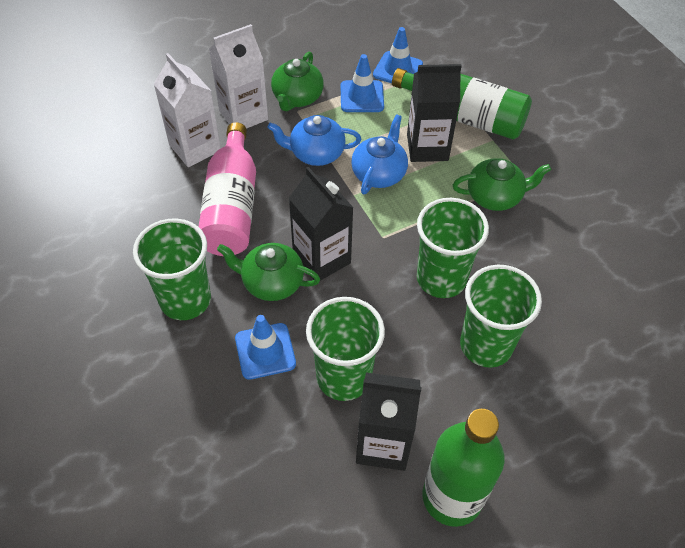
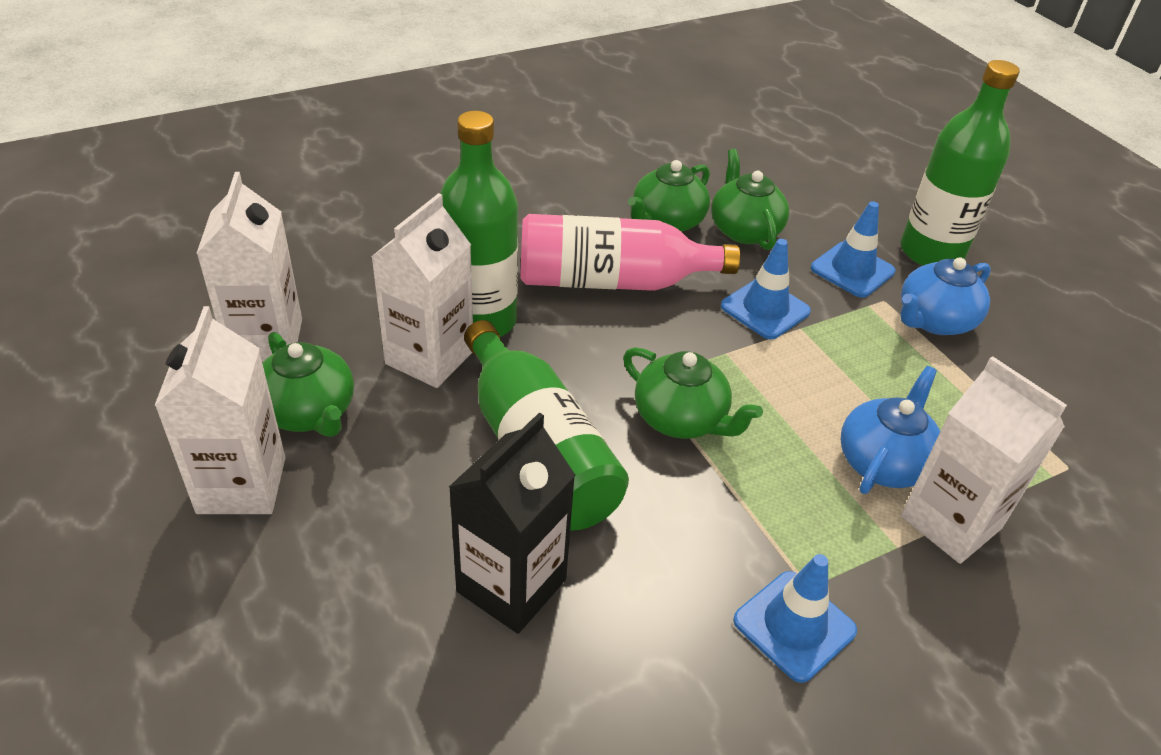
black carton: [289,167,354,281] [356,372,421,471] [407,64,462,162] = 3 -> [449,413,575,634] = 1
green bottle: [392,68,532,139] [422,409,505,527] = 2 -> [440,111,518,337] [464,320,629,530] [900,60,1020,266] = 3
green cup: [133,218,211,320] [306,297,385,401] [417,198,489,298] [460,265,542,367] = 4 -> none = 0
green teapot: [217,243,320,301] [271,52,324,111] [453,158,551,211] = 3 -> [262,332,354,437] [623,347,763,439] [628,160,710,232] [711,149,789,250] = 4
white carton: [154,53,221,167] [209,24,268,129] = 2 -> [154,306,286,514] [196,172,302,362] [371,193,473,388] [901,356,1067,564] = 4

